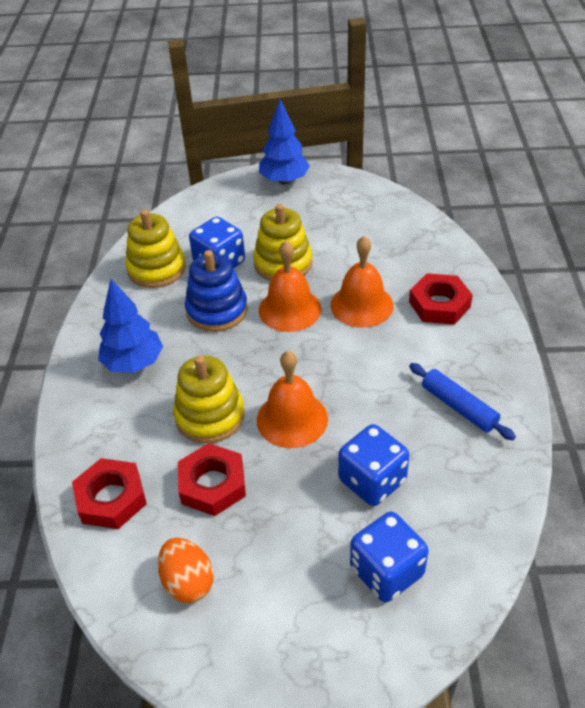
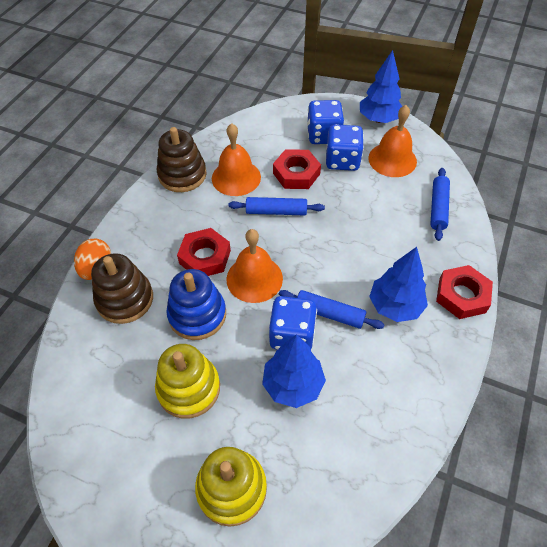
blue rolling pin: [409,363,516,440] = 1 -> [228,197,325,215] [279,290,385,329] [430,168,450,241] = 3
blue tree: [98,279,163,373] [259,99,310,184] = 2 -> [262,334,326,408] [360,50,402,123] [369,247,428,322] = 3
brown stacking toy: none = 0 -> [91,253,153,324] [157,127,207,192] = 2
yellow stacking toy: [125,209,186,288] [173,355,245,443] [253,204,312,281] = 3 -> [155,344,220,419] [195,447,267,527] = 2

